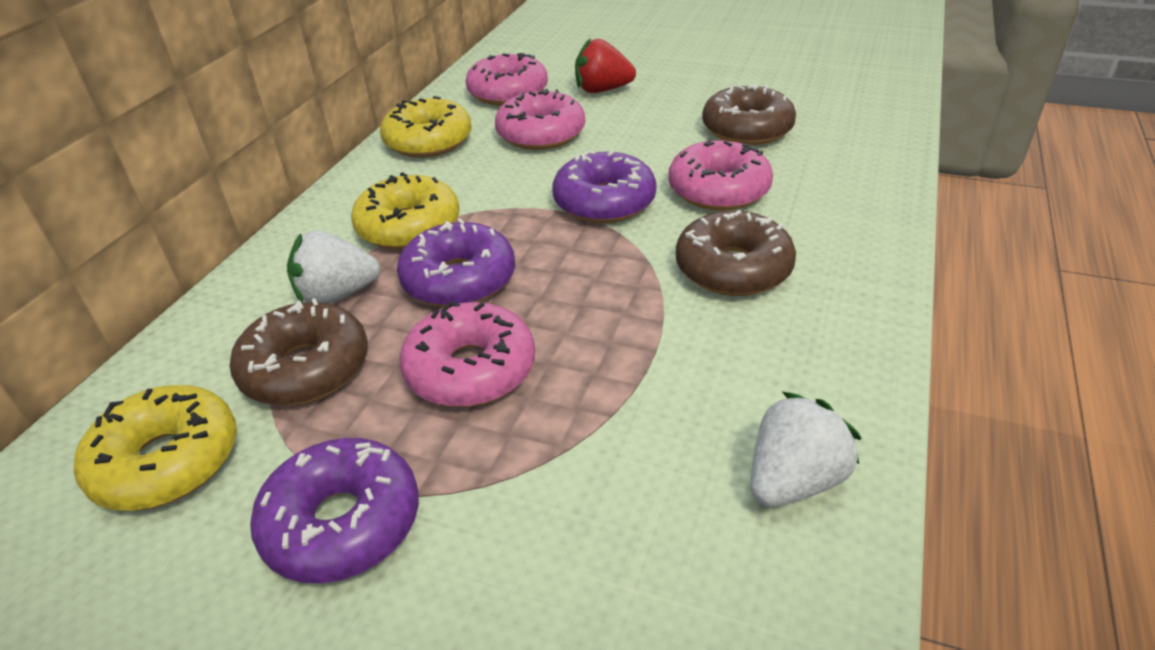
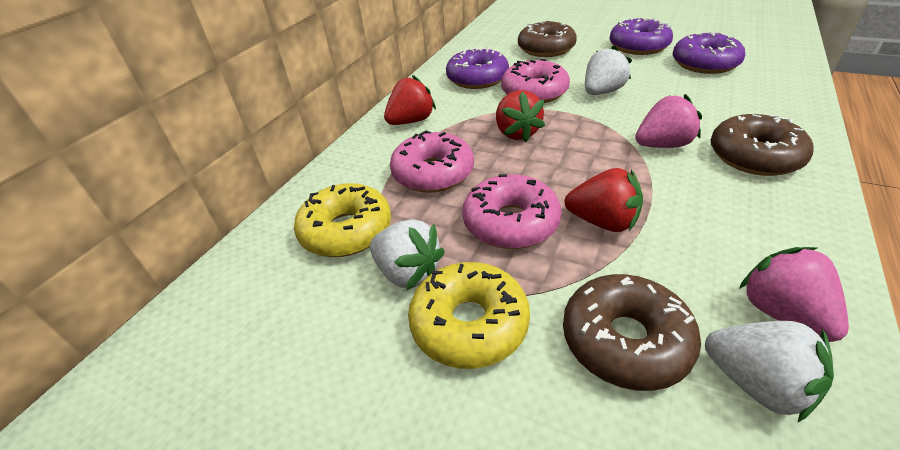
pink donut: [399,301,535,407] [466,53,548,106] [495,89,585,150] [669,140,773,211] = 4 -> [390,130,474,193] [462,174,562,249] [501,59,570,103] = 3
pink strawberry: none = 0 -> [635,94,702,148] [739,247,849,342] = 2
red strawberry: [575,38,636,93] = 1 -> [384,75,436,125] [496,90,545,142] [565,168,643,232] = 3
white strawberry: [287,230,380,304] [751,391,862,507] = 2 -> [370,219,445,290] [585,45,632,95] [705,321,834,422] = 3
yellow donut: [74,385,237,511] [351,172,460,250] [380,96,472,158] = 3 -> [294,183,391,257] [408,262,530,369] = 2

